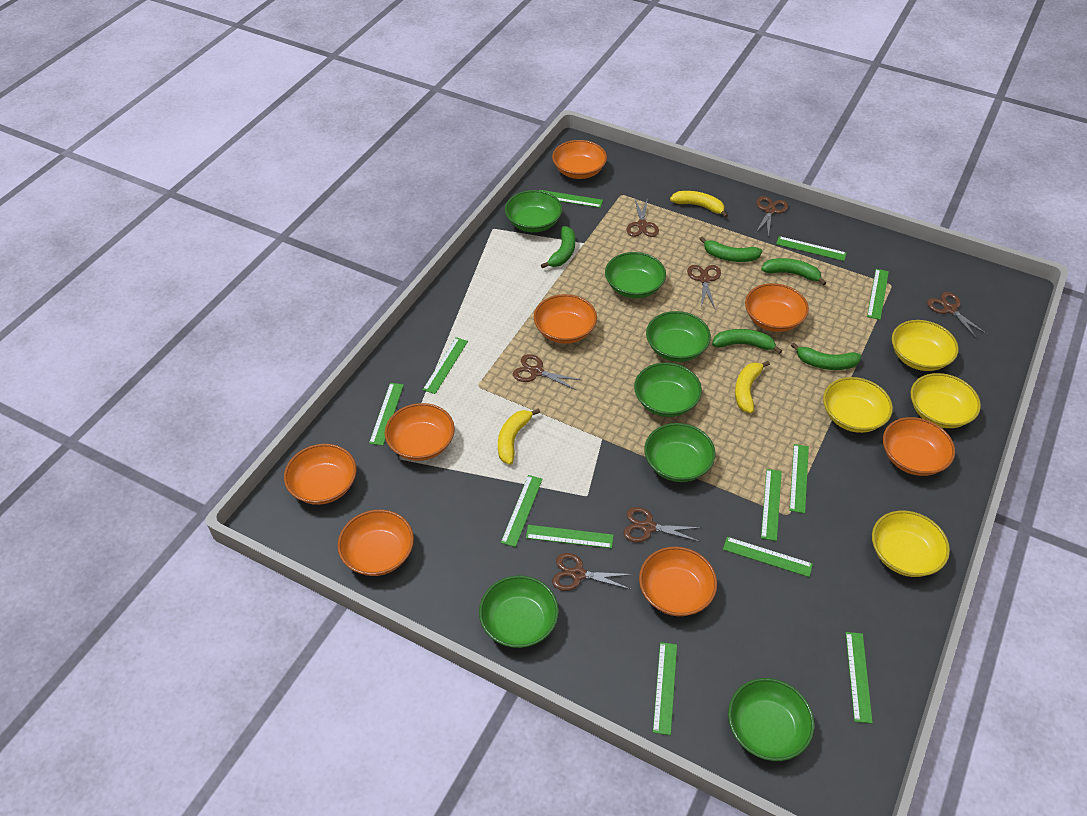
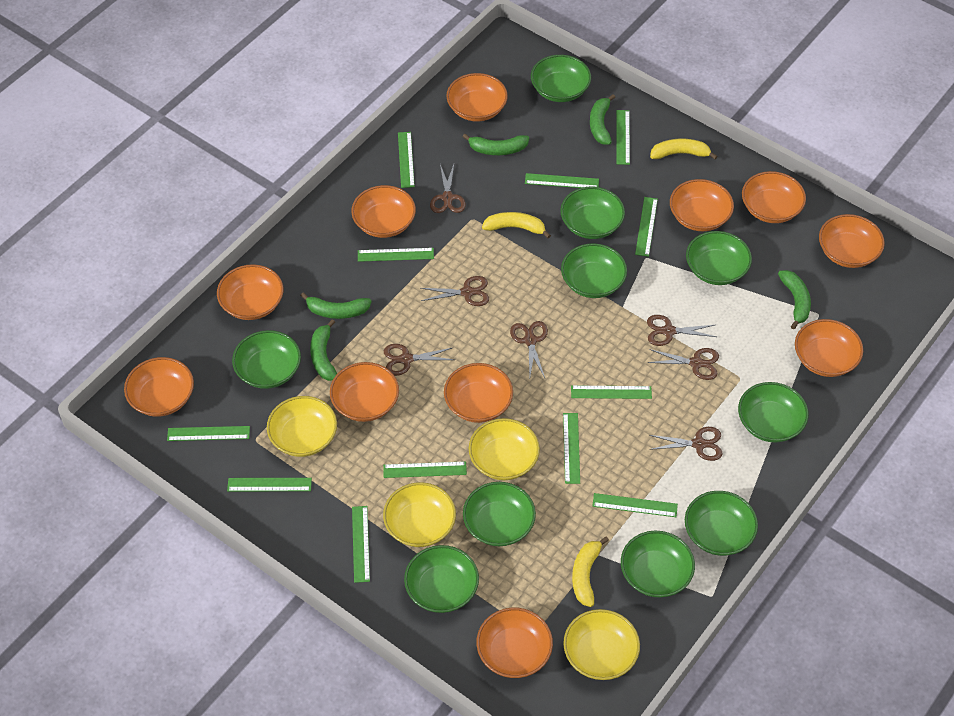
green bowl: [479,575,559,648] [505,190,562,232] [605,252,666,298] [634,363,702,417] [644,423,715,482] [646,311,711,362] [728,678,814,761] = 7 -> [232,330,301,389] [404,545,479,613] [463,482,536,546] [531,55,591,102] [560,187,625,239] [561,243,627,298] [621,531,695,597] [685,491,758,556] [686,231,752,285] [738,382,809,443] = 10
orange bowl: [284,444,357,505] [337,510,414,576] [385,403,455,461] [534,294,597,344] [552,140,607,179] [639,547,717,616] [745,283,809,332] [883,417,955,476] = 8 -> [124,357,194,417] [217,264,284,320] [330,362,399,422] [351,185,416,238] [444,363,513,423] [447,73,508,122] [477,608,553,678] [670,179,734,231] [742,171,806,223] [795,319,863,377] [819,214,885,268] = 11

